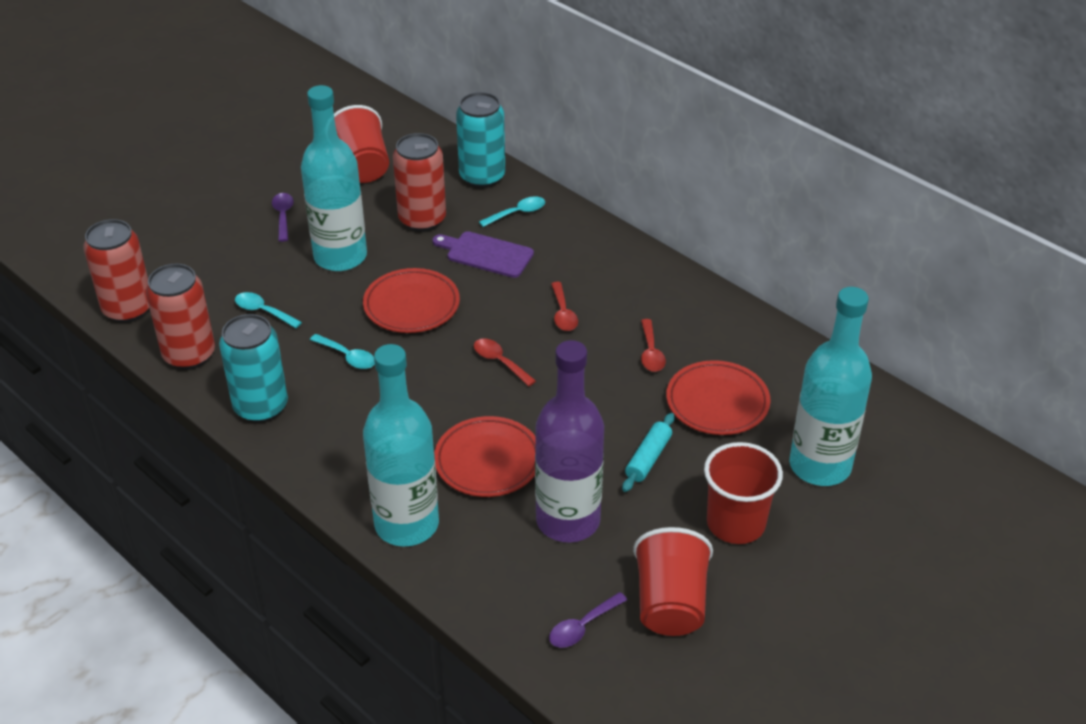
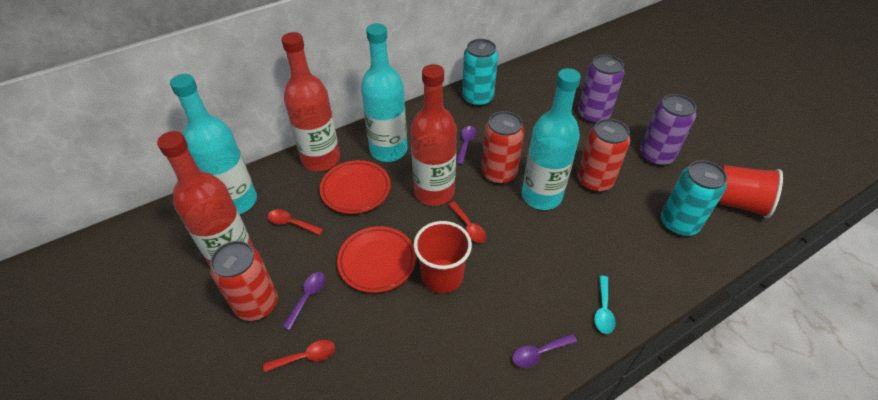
purple bottle: [535,340,604,543] = 1 -> none = 0
purple can: none = 0 -> [578,54,625,124] [640,94,696,166] = 2
purple cutting board: [432,231,534,278] = 1 -> none = 0
purple spoon: [272,193,294,242] [549,592,627,648] = 2 -> [282,272,326,330] [456,126,477,165] [512,334,577,368] = 3
red bottle: none = 0 -> [157,131,254,267] [281,32,340,171] [411,64,457,206] = 3
red cup: [334,105,389,183] [633,527,713,636] [704,442,783,544] = 3 -> [414,221,472,293] [718,165,783,218] = 2
red plate: [363,268,460,333] [434,416,536,497] [666,360,770,435] = 3 -> [320,160,391,214] [337,226,416,293] = 2
turquoise rolling pin: [622,413,675,492] = 1 -> none = 0
turquoise spoon: [235,292,302,328] [310,334,375,369] [479,196,545,227] = 3 -> [594,276,616,334] = 1

